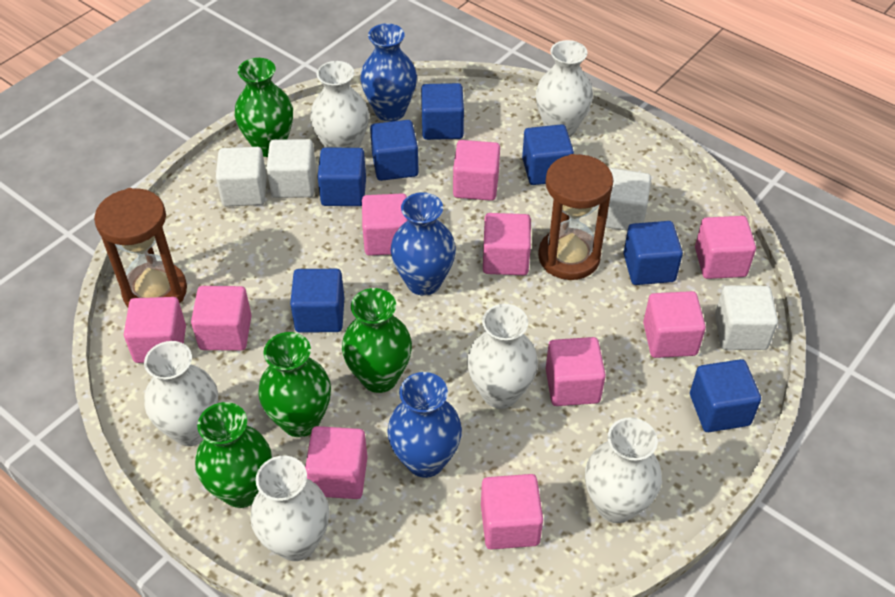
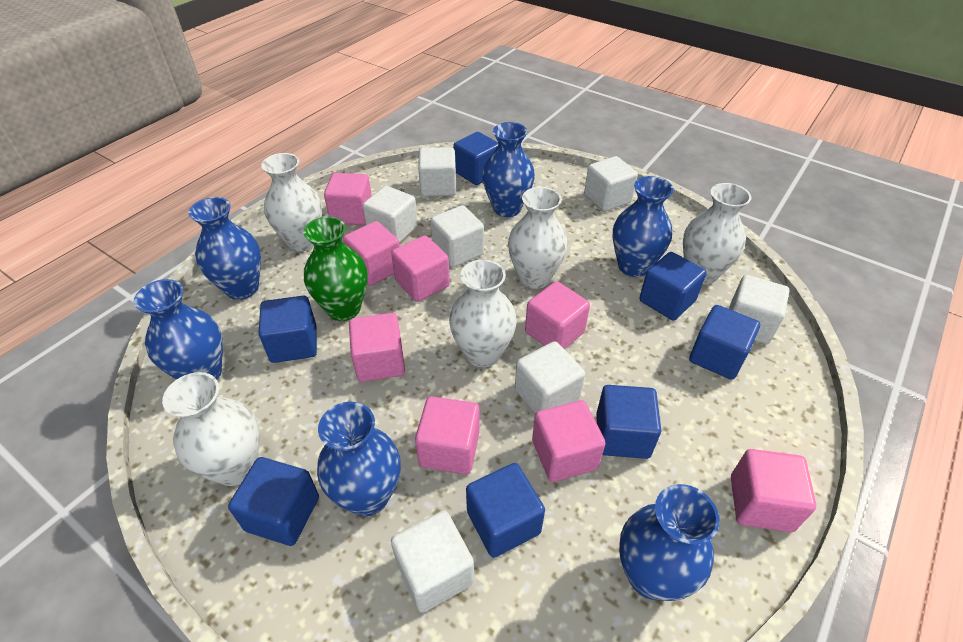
blue vase: [360,23,417,122] [387,372,462,478] [391,192,456,296] = 3 -> [134,279,223,380] [188,197,261,300] [317,402,401,516] [482,122,535,217] [613,176,674,277] [619,484,720,601] = 6
brown hourglass: [94,188,187,307] [538,154,614,280] = 2 -> none = 0
green vase: [195,402,272,508] [235,58,293,157] [258,332,331,437] [342,288,412,393] = 4 -> [303,217,368,321] = 1
pink cube: [124,297,186,363] [191,286,252,351] [305,426,368,499] [362,193,407,256] [453,140,500,201] [481,474,543,550] [483,213,531,275] [546,337,606,406] [643,291,706,358] [695,216,756,279] = 10 -> [324,173,372,225] [343,221,400,286] [349,313,405,382] [391,236,450,302] [415,396,479,474] [525,281,590,349] [532,400,606,482] [731,449,816,532] = 8
white cube: [216,147,267,206] [266,139,316,198] [605,168,651,231] [715,285,778,350] = 4 -> [363,186,418,243] [391,511,474,613] [418,147,456,197] [430,205,484,267] [515,341,585,414] [584,156,638,212] [729,275,789,344] = 7
white vase: [144,341,218,446] [250,456,329,561] [310,61,369,148] [467,304,538,409] [536,40,593,137] [585,417,662,523] = 6 -> [162,372,260,486] [261,153,322,252] [449,260,517,368] [508,187,568,289] [683,183,751,285] = 5

